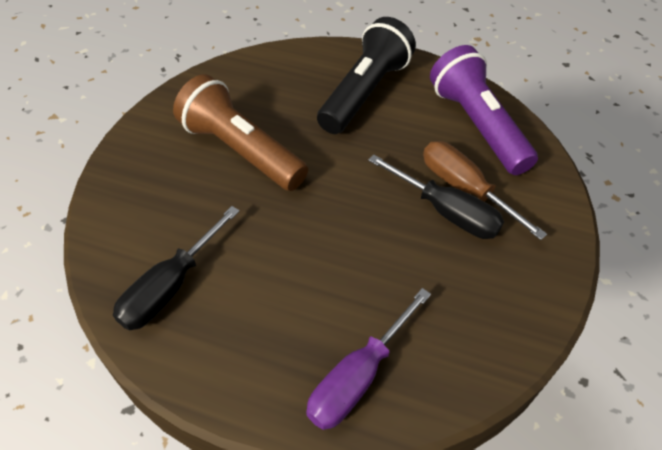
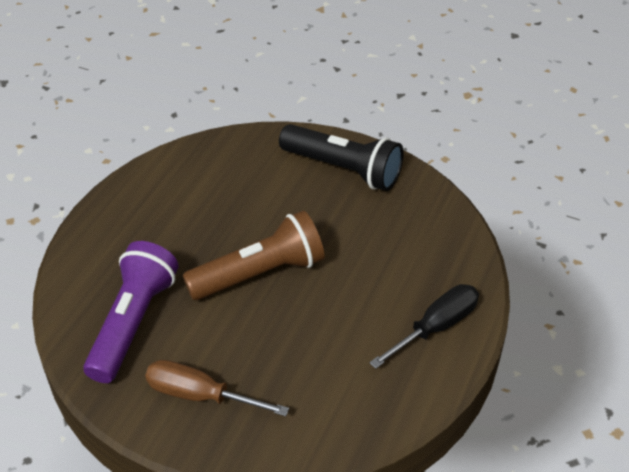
black screwdriver: [113,206,240,330] [368,154,504,239] = 2 -> [369,284,479,369] = 1
purple screwdriver: [306,288,431,430] = 1 -> none = 0

